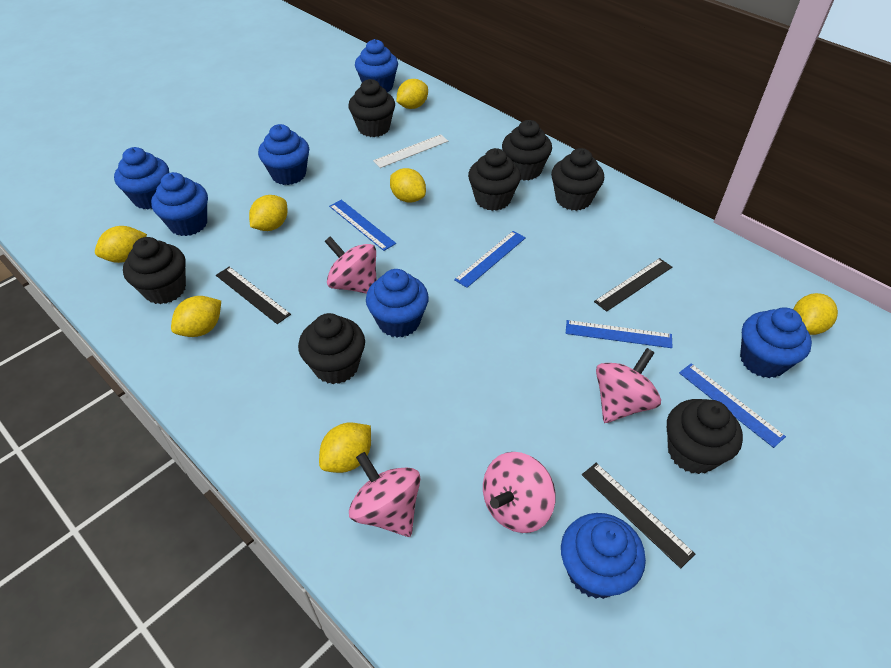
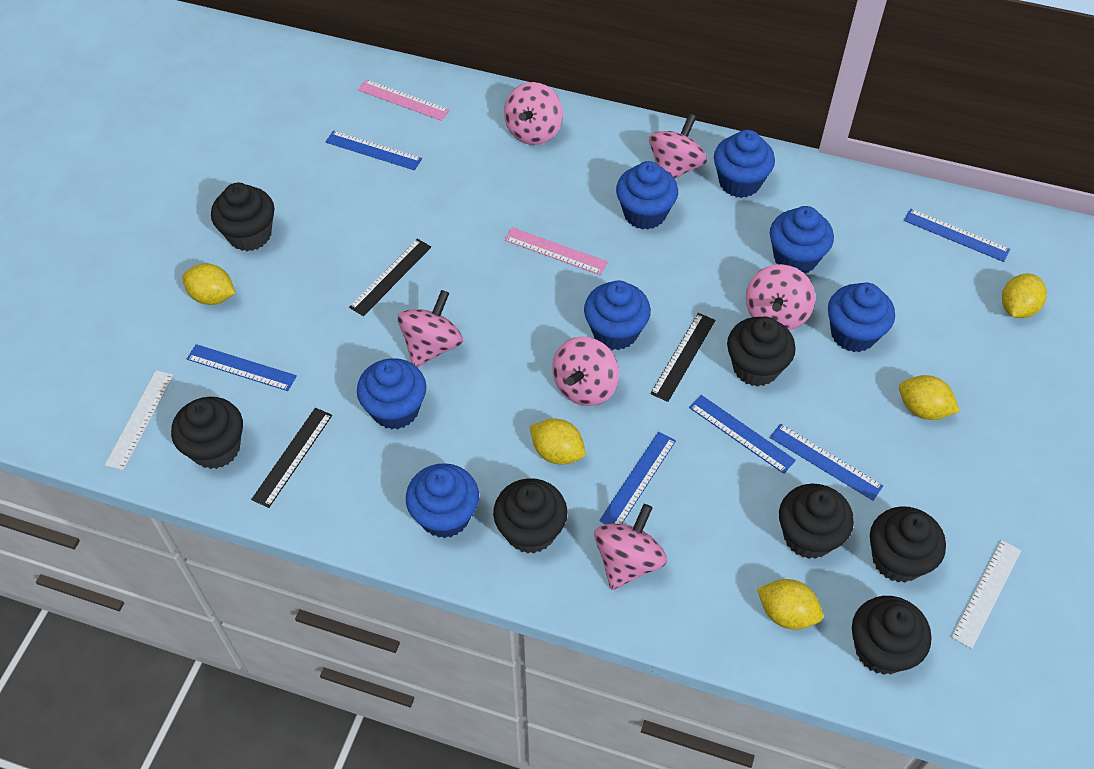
blue ruler: [329,200,396,251] [454,231,526,288] [566,320,673,348] [679,363,786,448] = 4 -> [187,344,297,391] [325,131,422,170] [599,432,676,524] [689,395,796,474] [770,424,883,501] [904,209,1010,262] = 6
pink ruler: none = 0 -> [358,79,450,121] [504,227,608,275] = 2
pink spinning top: [325,236,377,294] [349,452,421,537] [483,452,556,533] [596,348,661,423] = 4 -> [397,290,463,368] [504,82,563,145] [553,336,619,406] [594,504,667,590] [649,114,707,179] [746,264,815,330] = 6
white ruler: [373,134,448,168] = 1 -> [105,370,174,470] [951,540,1021,649] = 2
yellow lemon: [95,226,147,263] [171,296,221,337] [249,195,288,231] [319,422,371,473] [390,168,426,203] [397,79,428,109] [793,293,838,335] = 7 -> [182,263,235,305] [530,418,585,465] [757,579,823,630] [899,375,960,420] [1002,273,1047,318] = 5

